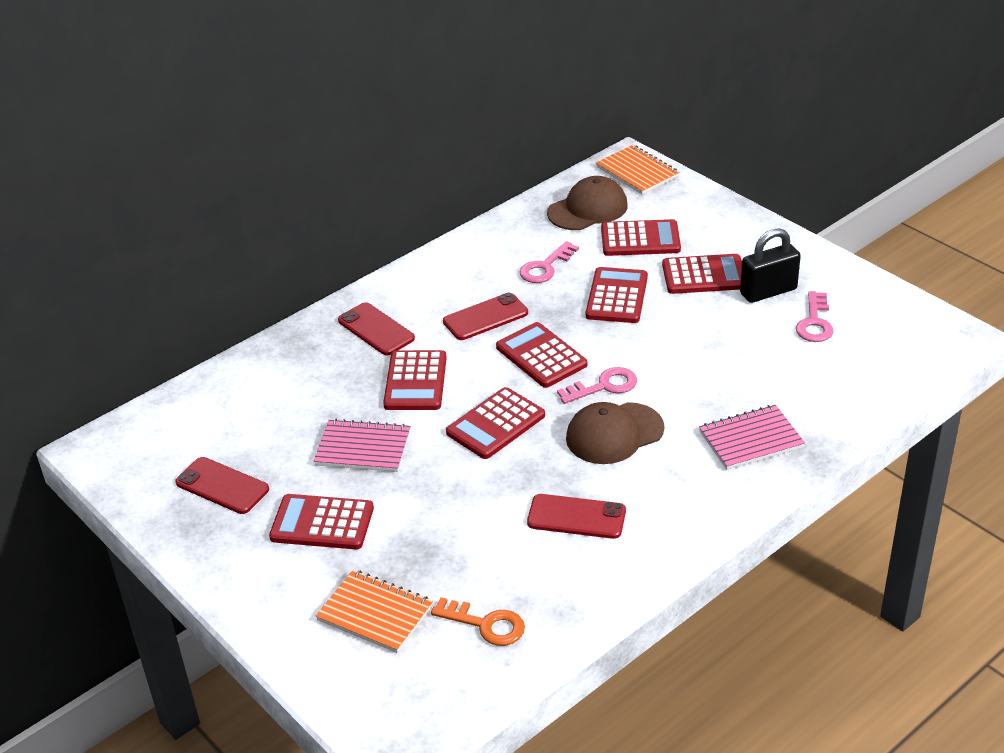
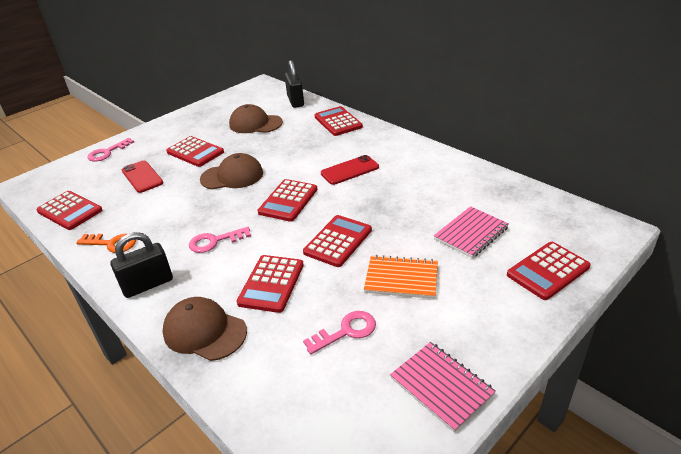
black padlock: [740,228,801,303] = 1 -> [110,232,173,298] [285,60,304,108] = 2
brown cap: [547,176,628,230] [566,402,665,464] = 2 -> [163,297,247,361] [200,153,263,189] [229,104,283,133] = 3
orange notebook: [316,570,433,653] [596,145,679,195] = 2 -> [364,255,438,299] = 1
red phone: [175,457,269,514] [338,302,415,355] [443,293,528,340] [527,494,626,539] = 4 -> [122,160,163,193] [321,155,379,185] = 2

